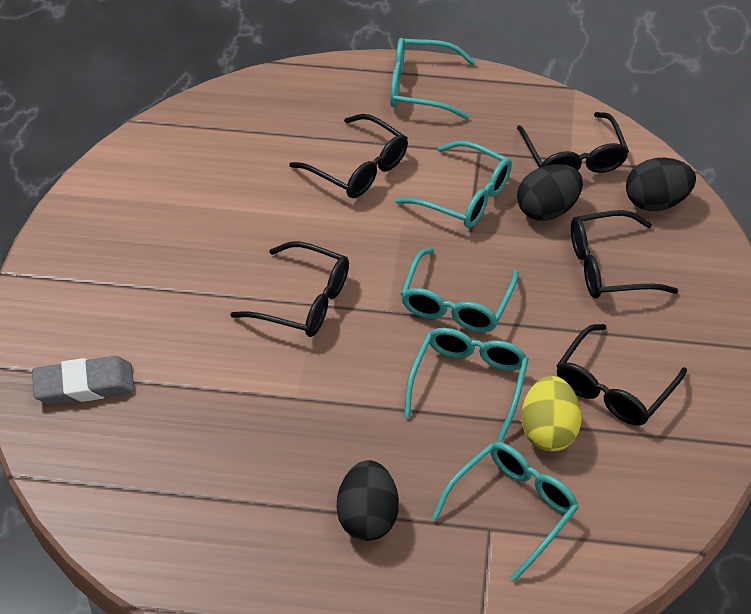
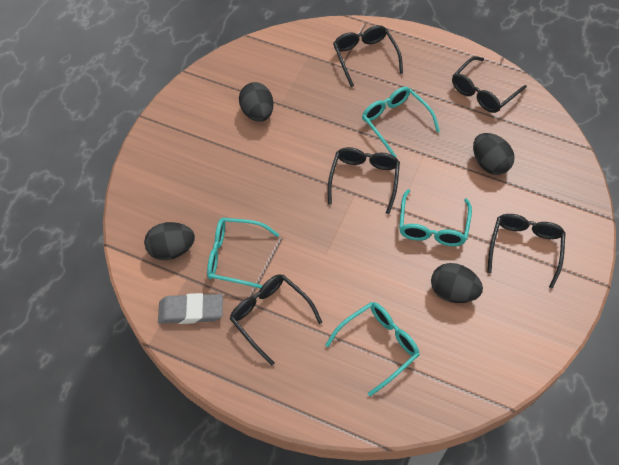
black egg: [337,460,399,541] [517,164,583,221] [626,158,696,211] = 3 -> [144,222,195,260] [239,82,274,122] [431,263,483,303] [473,133,515,175] = 4
turquoise glasses: [390,38,476,120] [395,141,512,228] [401,248,519,332] [404,328,529,442] [432,442,579,581] = 5 -> [207,218,280,289] [325,302,420,396] [362,87,440,157] [399,189,472,246] = 4
yellow egg: [522,376,582,451] = 1 -> none = 0

